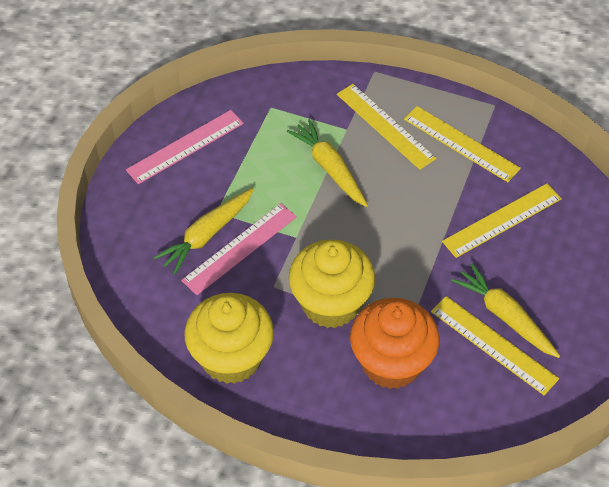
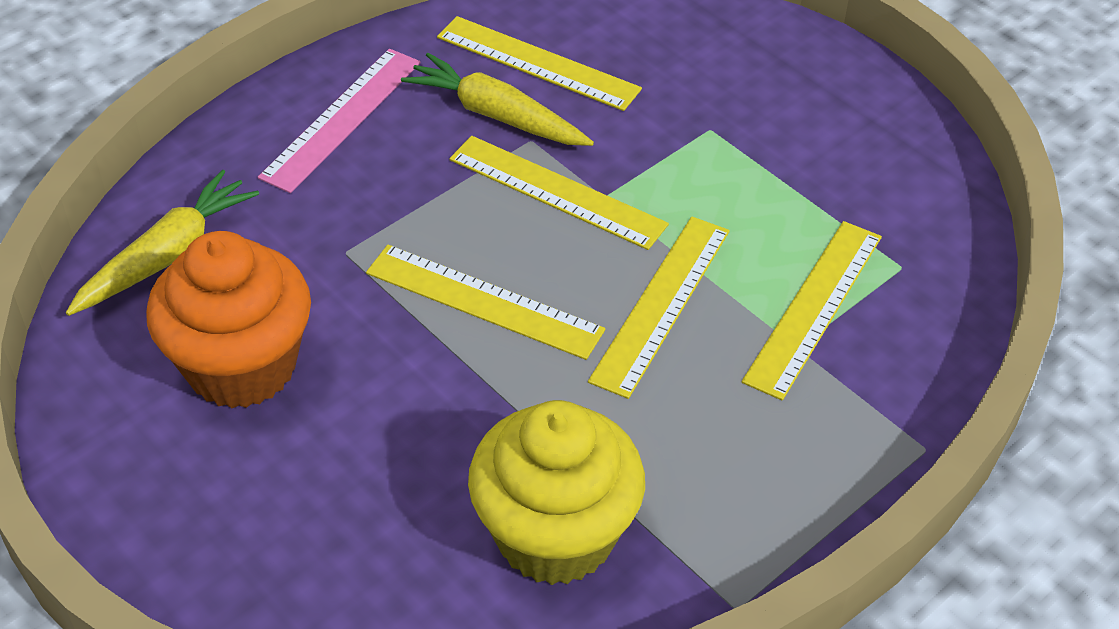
pink ruler: [126,110,244,184] [181,203,297,295] = 2 -> [258,49,421,193] = 1
yellow carrot: [154,188,254,275] [287,119,368,207] [451,263,560,358] = 3 -> [66,169,259,316] [401,53,594,146] = 2
yellow cupcake: [184,293,274,384] [289,239,375,328] = 2 -> [468,400,645,585] = 1
yellow ruler: [337,84,436,170] [404,106,521,182] [431,296,559,395] [442,183,562,258] = 4 -> [366,245,606,360] [437,16,642,111] [449,136,669,250] [588,217,730,399] [742,221,882,401] = 5

